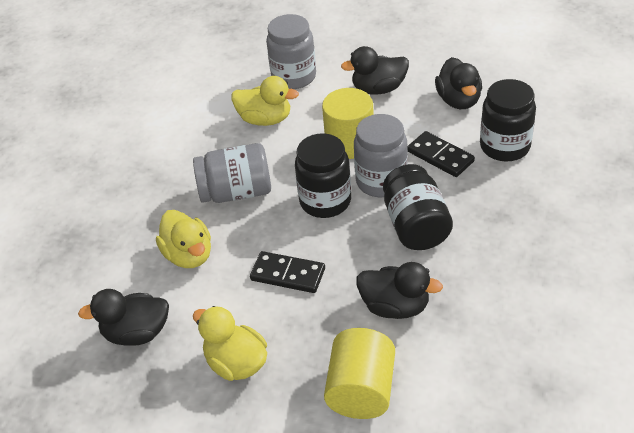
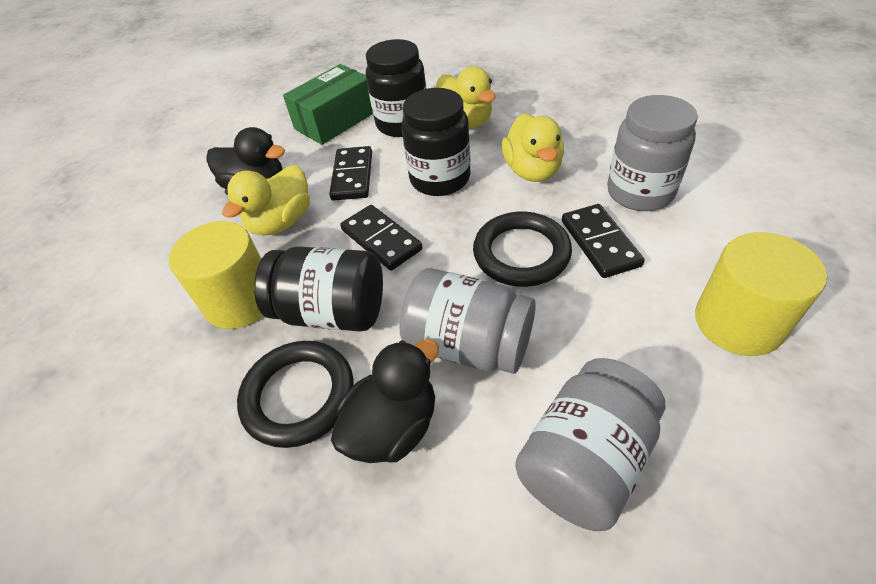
black domino: [250,251,325,293] [407,131,475,177] = 2 -> [329,146,372,201] [340,205,423,271] [562,204,645,278] = 3
black duck: [78,289,169,346] [341,46,409,95] [356,262,443,319] [435,57,482,109] = 4 -> [206,127,285,189] [331,339,439,463] = 2
black ring: none = 0 -> [237,341,354,448] [473,212,572,287] = 2
green box: none = 0 -> [283,64,373,145] = 1

